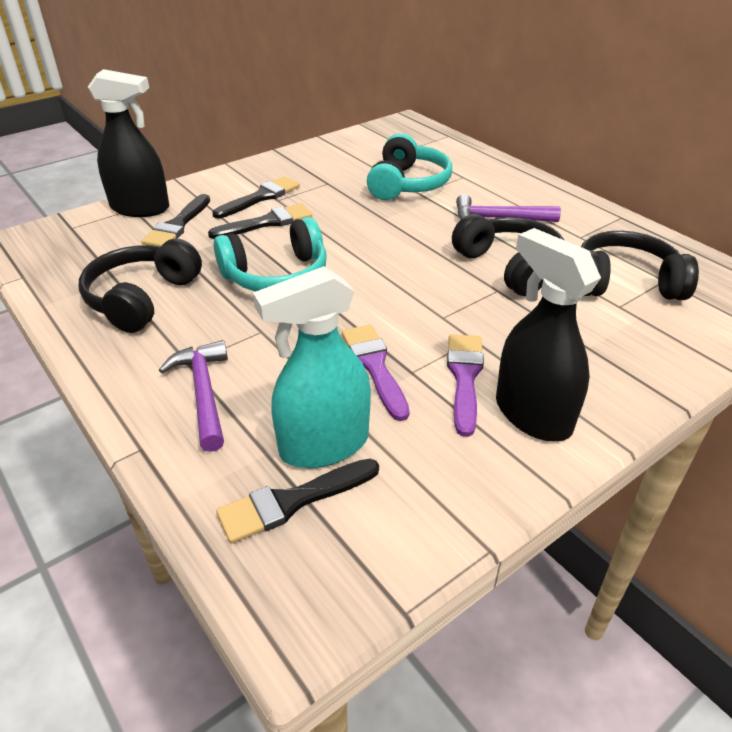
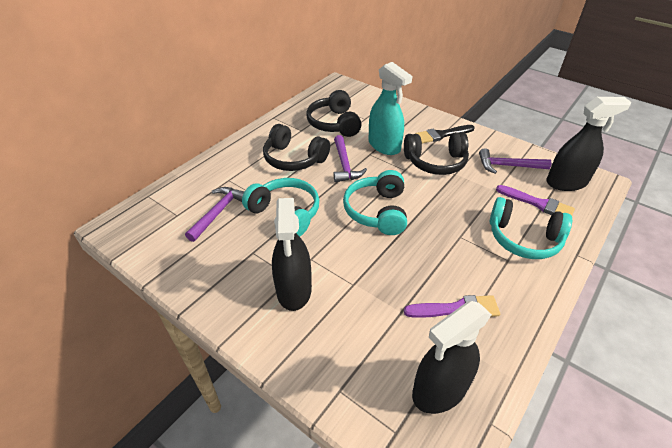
black brush: [142,194,210,247] [208,203,312,239] [213,176,300,218] [216,459,379,544] = 4 -> [415,125,475,143] = 1
black spray bottle: [88,69,169,217] [496,228,601,441] = 2 -> [272,198,312,311] [412,301,492,414] [546,97,632,191] = 3
purple hammer: [159,340,228,452] [456,194,561,222] = 2 -> [185,187,245,242] [334,135,367,182] [479,148,552,174] = 3
turquoise headphones: [213,217,327,292] [367,133,452,200] = 2 -> [242,178,319,237] [343,170,407,235] [489,197,572,259] = 3

